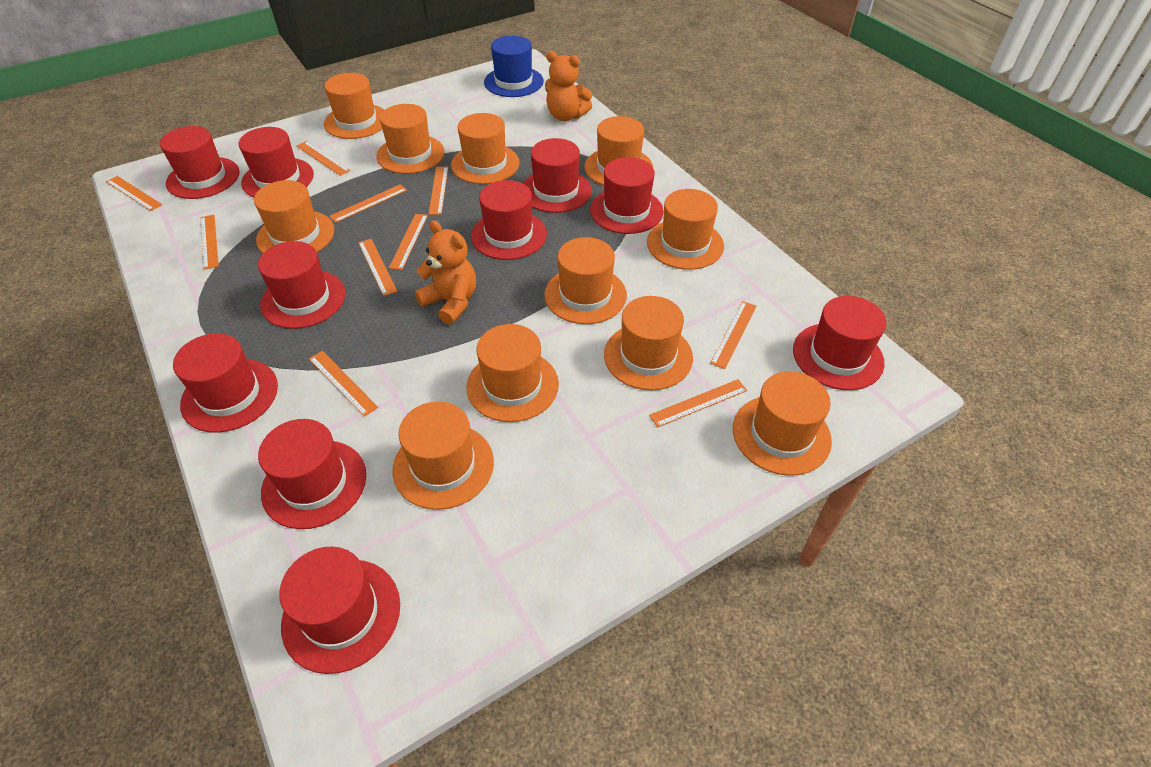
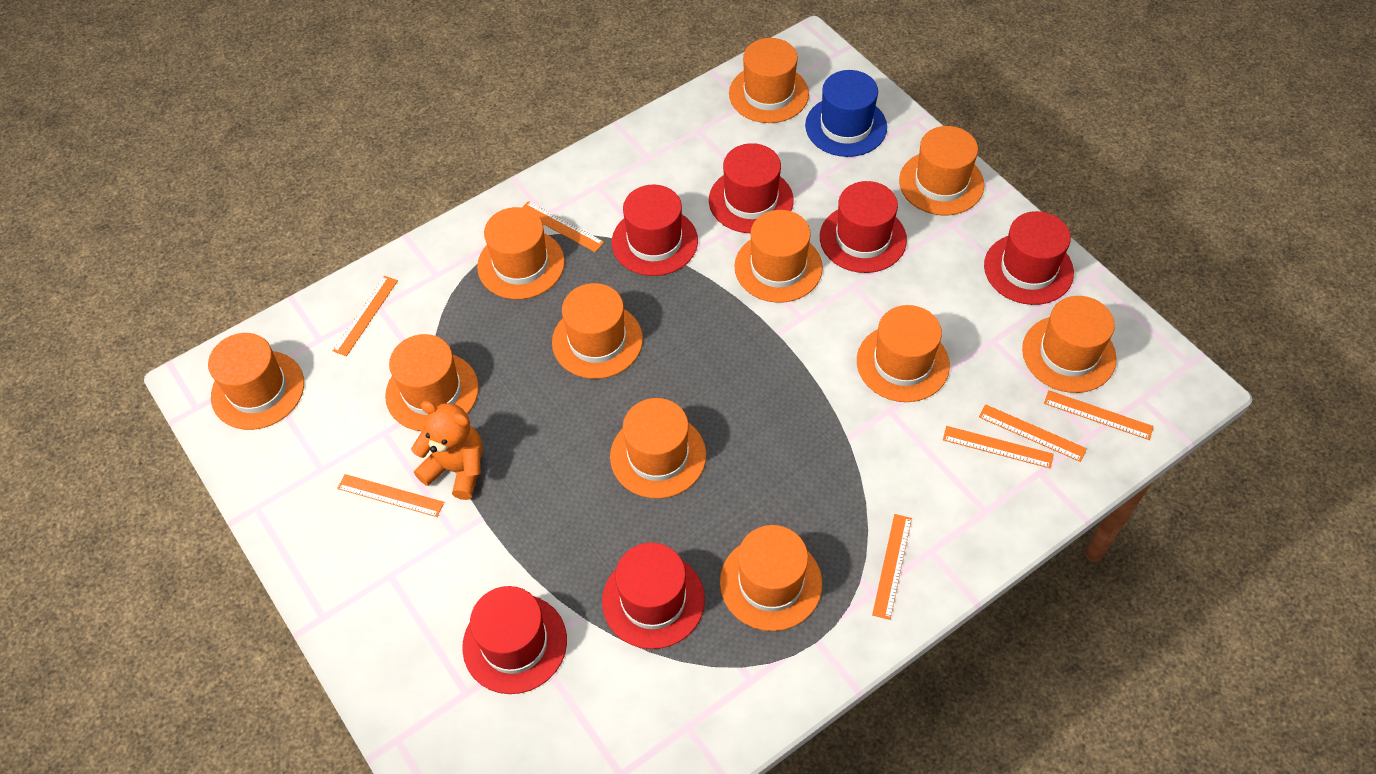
orange ruler: [106,176,162,211] [200,215,219,270] [297,141,350,176] [309,351,378,417] [329,184,407,223] [358,239,397,296] [389,214,428,270] [428,167,448,215] [649,379,747,427] [710,301,756,369] = 10 -> [333,276,398,356] [337,474,444,517] [522,201,604,252] [872,514,912,620] [943,426,1054,468] [979,404,1087,462] [1044,390,1154,440] = 7
orange teddy bear: [415,220,476,325] [545,51,592,121] = 2 -> [411,401,483,500] = 1
red hat: [160,126,240,199] [173,333,278,433] [239,127,314,197] [258,241,346,329] [258,419,366,529] [279,546,400,674] [471,180,547,260] [523,138,592,213] [590,157,664,234] [793,296,886,390] = 10 -> [462,586,567,694] [602,543,705,649] [612,185,698,276] [709,143,794,233] [820,181,907,273] [984,211,1074,305] = 6

